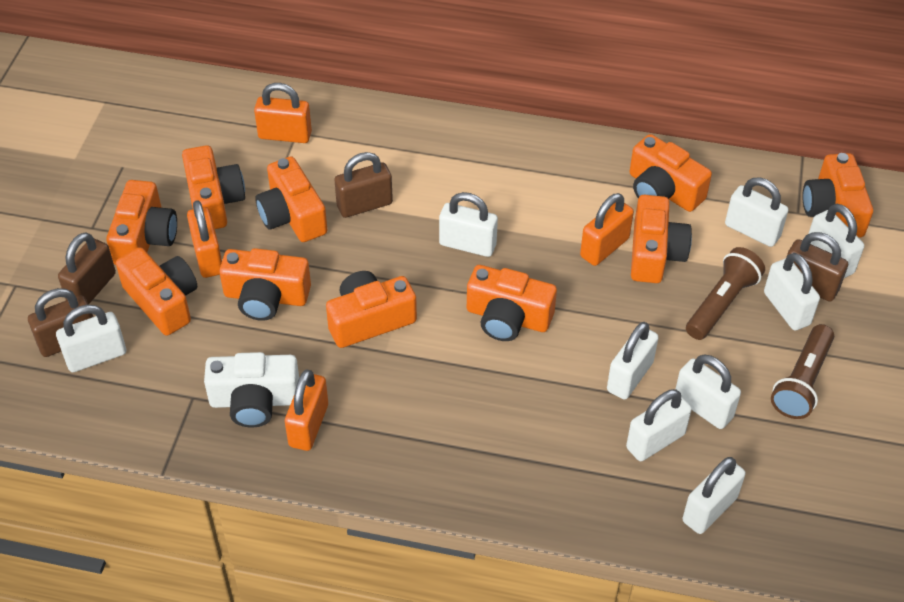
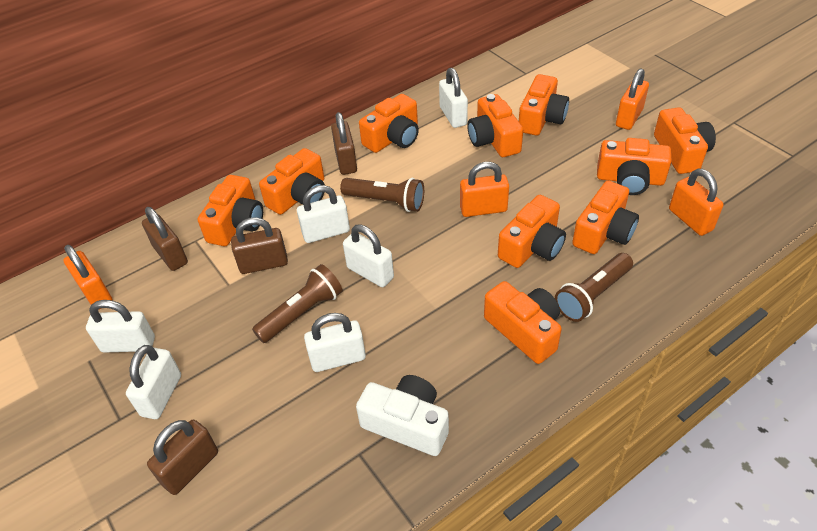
brown flashlight: [686,247,765,340] [771,324,834,419] = 2 -> [252,264,343,343] [340,178,424,212] [555,253,633,322] = 3
white padlock: [56,305,126,372] [439,192,498,257] [607,322,659,400] [626,389,692,461] [676,355,741,429] [683,457,746,534] [725,177,789,247] [764,253,820,330] [809,204,864,278] = 9 -> [86,300,155,353] [126,345,181,419] [297,185,350,243] [304,313,366,372] [343,224,394,287] [439,68,468,128] = 6

